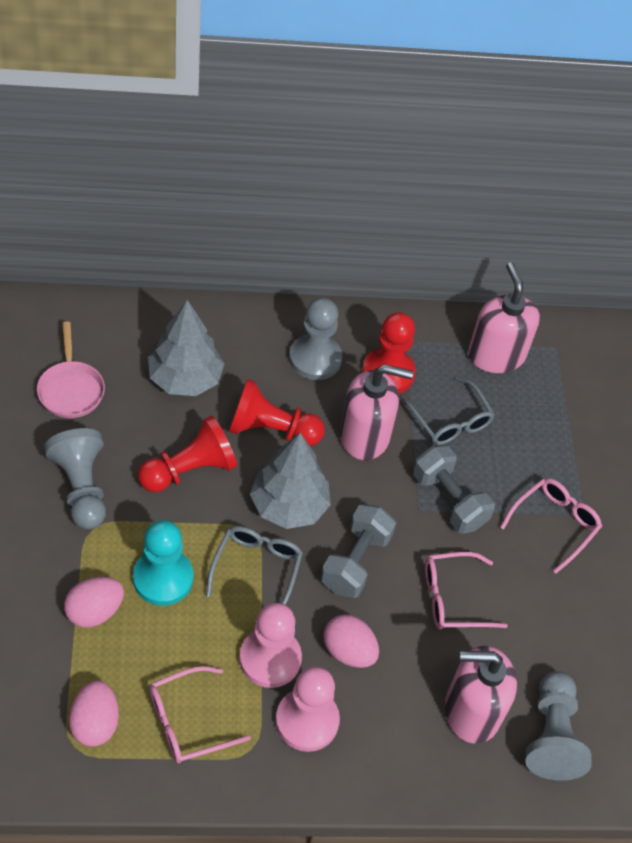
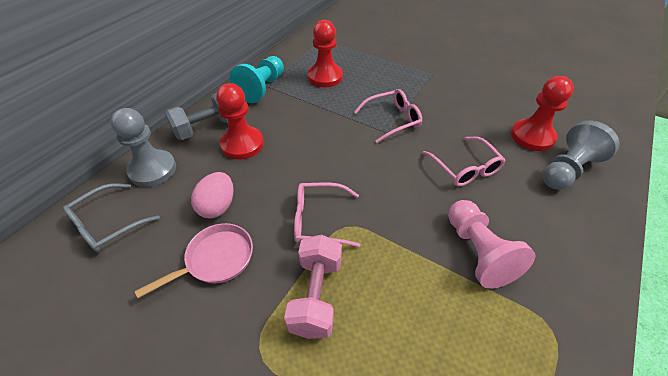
grey dumbbell: [321,504,396,598] [413,445,495,534] = 2 -> [165,93,228,140] = 1
grey glasses: [206,526,303,605] [401,377,495,445] = 2 -> [63,183,160,252] = 1
grey pawn: [44,428,106,530] [289,298,342,380] [526,671,592,781] = 3 -> [110,108,176,187] [543,120,619,189] = 2
grey tree: [148,300,225,396] [250,433,331,529] = 2 -> none = 0
pink dumbbell: none = 0 -> [284,235,342,339] = 1
pink egg: [64,577,124,628] [69,680,119,747] [324,614,379,668] = 3 -> [191,172,233,218] = 1
pink pawn: [239,603,302,688] [276,666,340,752] = 2 -> [448,200,535,289] = 1
pink soap dispenser: [340,364,413,460] [445,646,517,744] [468,262,540,373] = 3 -> none = 0

